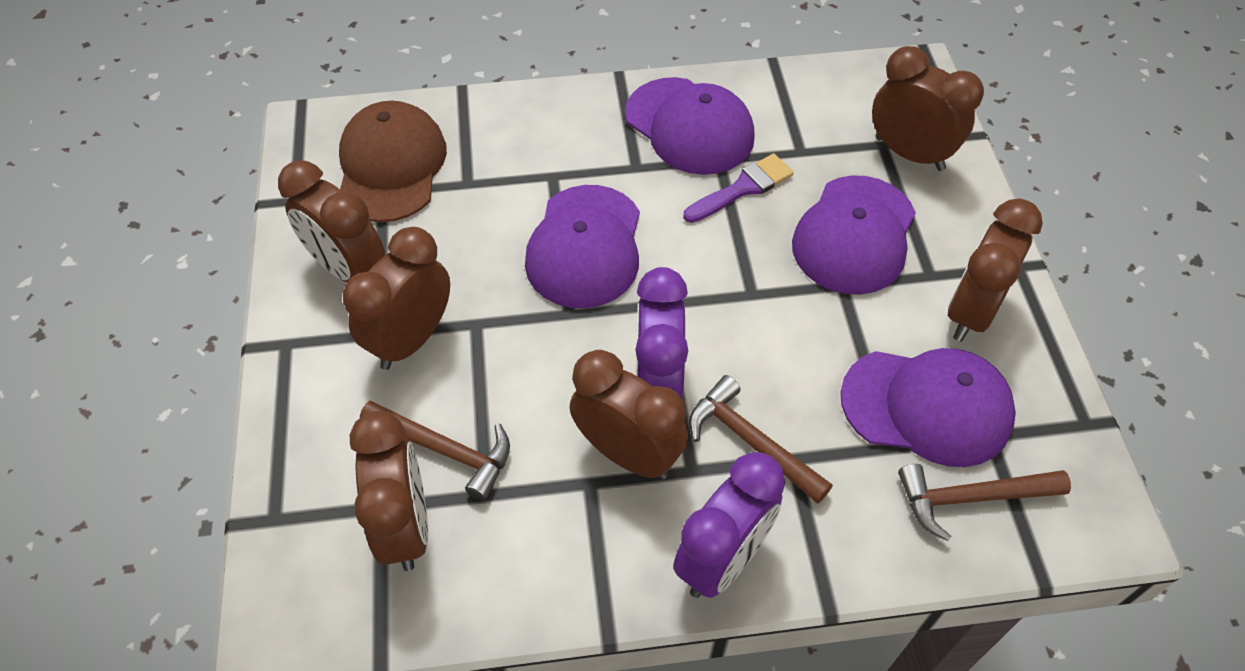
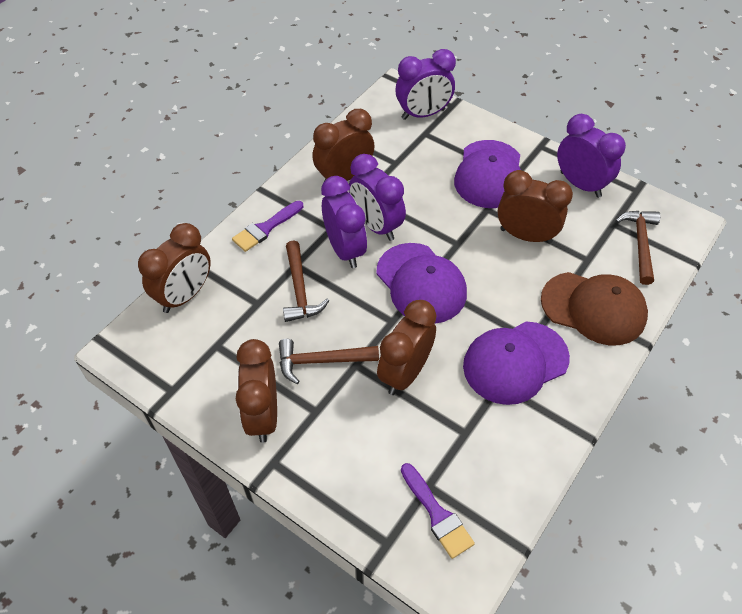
brown clock: [278,161,385,282] [343,227,450,370] [350,411,428,571] [570,350,688,480] [872,46,984,171] [948,198,1043,342] = 6 -> [138,223,211,313] [236,339,277,443] [312,109,375,181] [377,300,437,395] [497,170,573,244] = 5
purple brush: [683,154,794,223] = 1 -> [232,201,303,252] [401,463,475,559] = 2
purple cap: [525,185,640,308] [625,77,755,175] [792,175,916,294] [840,348,1016,467] = 4 -> [377,243,467,323] [454,140,521,208] [463,321,570,405] = 3
purple clock: [635,267,688,399] [673,452,785,598] = 2 -> [321,176,367,268] [349,154,406,241] [395,49,456,120] [557,114,626,198] = 4

